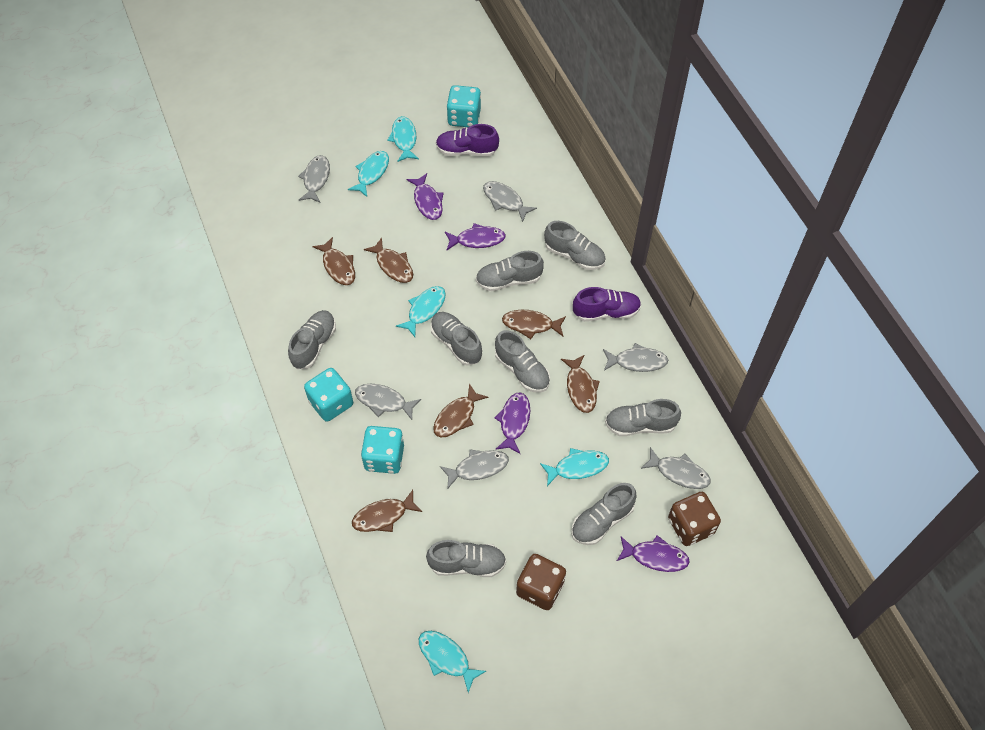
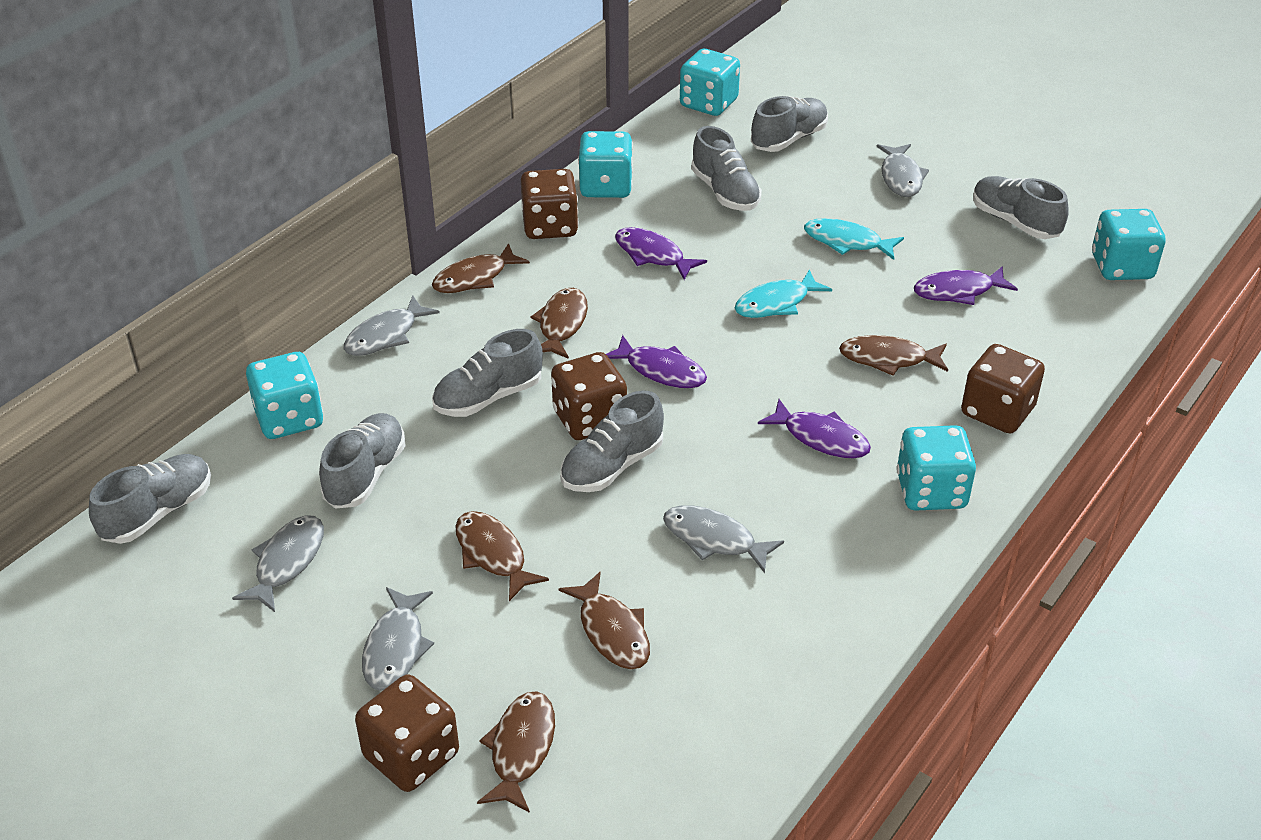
brown dice: [516,554,566,610] [668,492,721,546] = 2 -> [355,674,459,792] [521,169,579,239] [551,352,627,440] [961,344,1045,433] = 4
grey fish: [298,155,330,203] [355,384,421,420] [440,449,509,488] [483,181,537,222] [603,343,668,372] [641,447,711,489] = 6 -> [232,515,324,612] [343,295,440,356] [362,587,434,691] [663,505,784,573] [876,144,929,197] = 5
grey shoe: [288,310,336,369] [426,540,506,577] [431,312,482,366] [476,251,544,291] [495,330,550,393] [544,221,606,270] [571,483,637,545] [605,399,681,436] = 8 -> [89,454,211,544] [319,413,405,509] [432,329,543,417] [560,390,664,492] [691,126,762,211] [751,96,828,152] [973,176,1069,239] = 7
purple shoe: [436,124,499,156] [573,287,641,322] = 2 -> none = 0
turquoise dice: [304,368,353,422] [361,426,404,474] [447,85,481,127] = 3 -> [246,352,323,439] [578,131,633,198] [680,49,740,116] [896,425,976,511] [1092,209,1165,280] = 5
turquoise fish: [348,151,389,197] [387,116,419,162] [396,286,446,337] [419,631,486,693] [540,448,609,486] = 5 -> [735,269,832,318] [804,218,904,260] = 2

